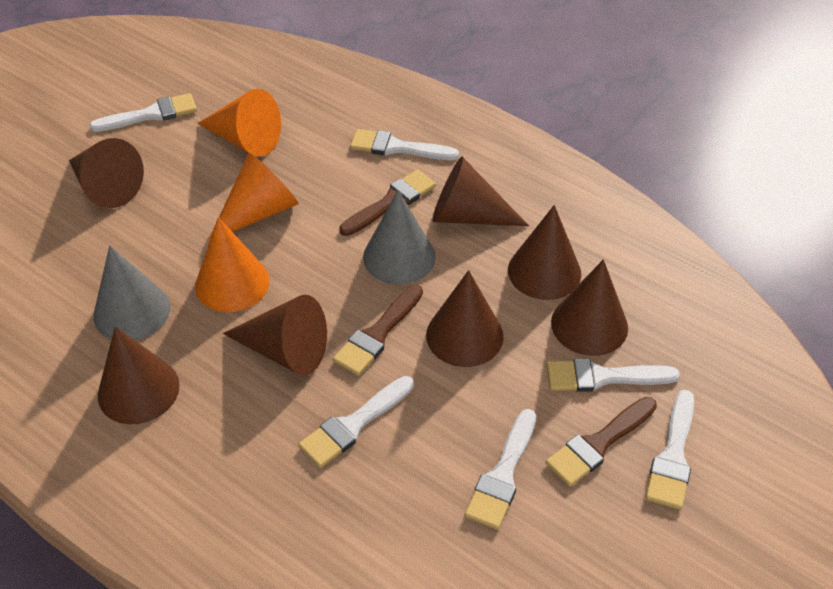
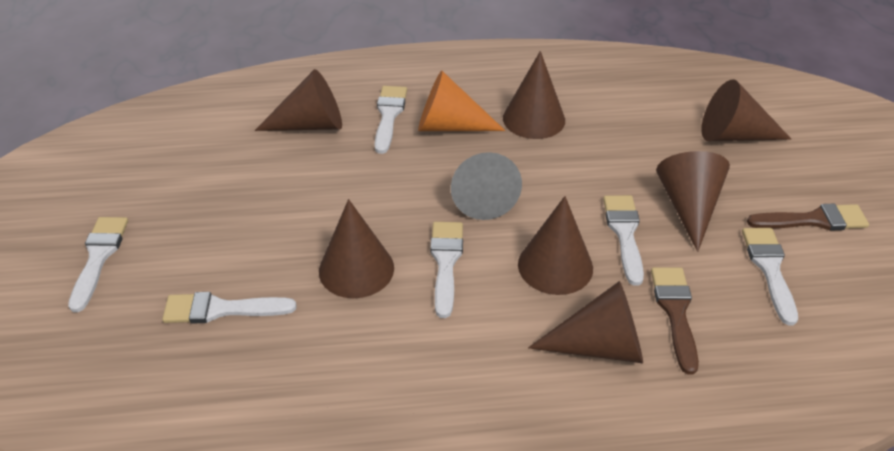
brown brush: [333,284,423,376] [339,169,436,236] [546,397,657,487] = 3 -> [651,267,699,375] [747,204,869,231] = 2
grey cone: [93,245,170,341] [363,190,436,284] = 2 -> [451,152,522,220] = 1
orange cone: [195,217,270,312] [197,89,281,157] [208,153,299,242] = 3 -> [418,71,505,131] = 1

